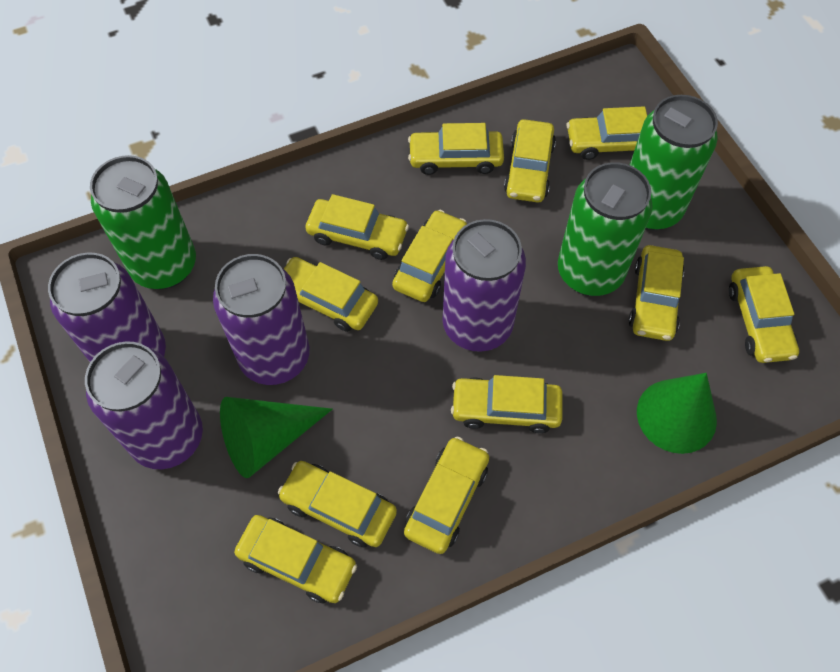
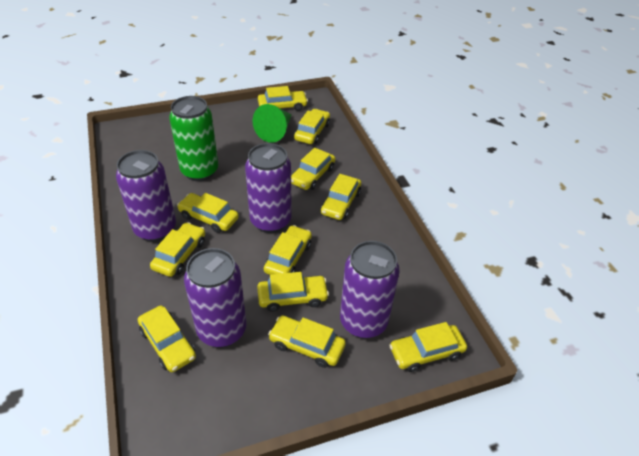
green can: [90,155,196,289] [558,162,653,296] [630,95,718,231] = 3 -> [169,96,218,181] = 1
green cone: [220,397,333,478] [637,373,717,454] = 2 -> [253,104,291,143] = 1
yellow car: [234,515,357,604] [278,461,397,548] [284,257,378,332] [305,194,409,260] [392,210,467,302] [404,437,489,554] [408,123,504,175] [451,375,562,433] [504,119,556,203] [567,107,648,160] [629,245,684,341] [729,266,799,363] = 12 -> [138,305,196,372] [150,222,205,277] [177,193,239,233] [257,272,329,312] [258,86,308,111] [264,225,312,275] [268,316,346,368] [291,148,335,190] [294,109,330,144] [321,174,361,220] [389,322,467,372] = 11

